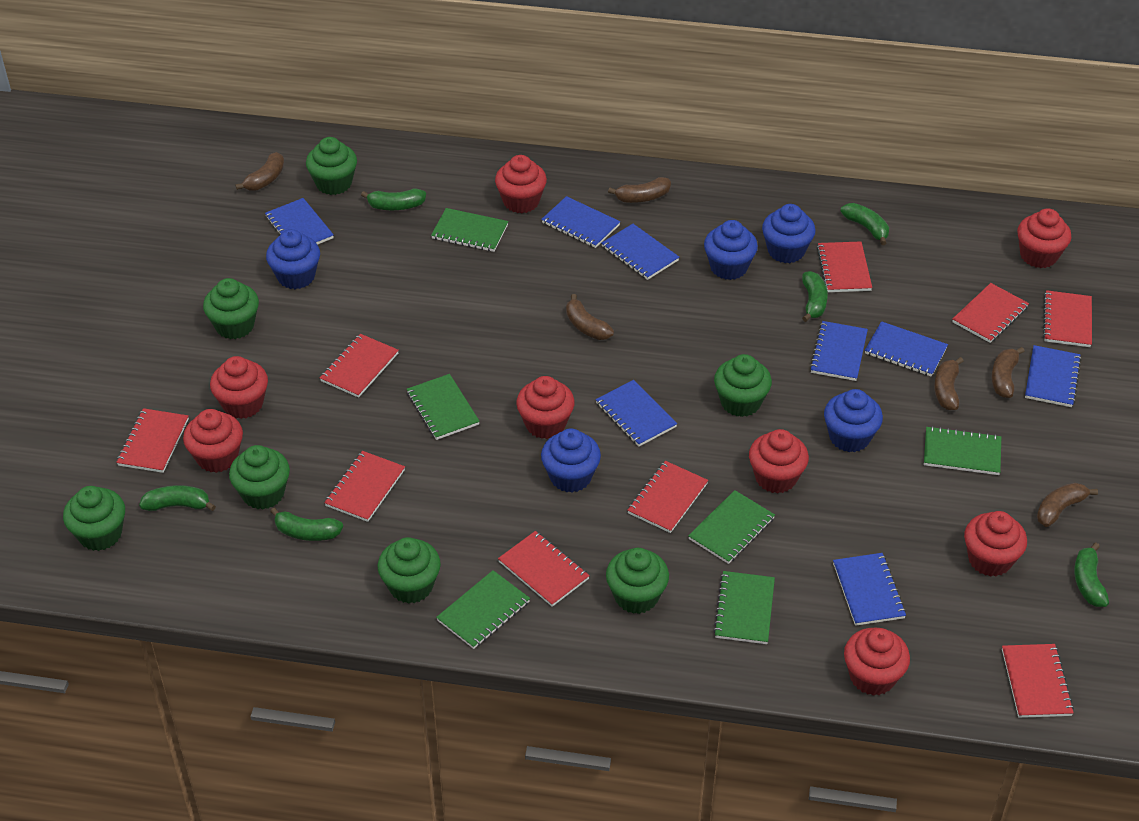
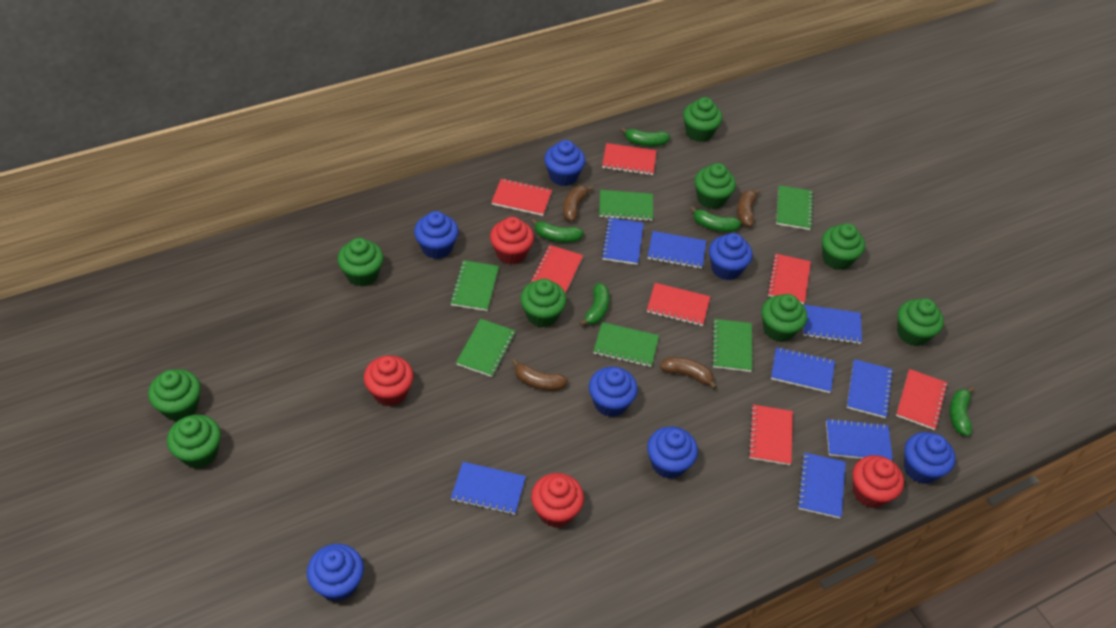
blue cupcake: [266,229,320,289] [541,428,601,492] [704,220,758,280] [762,204,815,263] [824,389,883,452] = 5 -> [307,544,364,602] [414,211,459,259] [544,140,586,186] [589,367,638,417] [647,426,698,479] [709,233,753,280] [904,432,955,484] = 7
brown banana: [236,152,284,191] [566,294,614,340] [608,177,671,203] [934,357,963,410] [991,347,1025,398] [1037,482,1098,527] = 6 -> [512,359,568,391] [563,185,593,222] [660,357,717,389] [737,189,760,227] = 4
green banana: [139,485,216,511] [270,508,343,541] [361,189,426,210] [802,271,828,322] [840,203,889,245] [1074,542,1109,607] = 6 -> [531,219,584,243] [579,283,610,326] [621,127,670,146] [690,206,742,232] [949,387,974,436] = 5
green cupcake: [63,486,125,551] [203,278,259,339] [229,445,290,509] [306,137,357,195] [377,537,441,604] [606,548,669,614] [714,354,772,417] = 7 -> [148,369,201,421] [167,415,221,468] [338,238,383,286] [520,279,567,327] [683,97,722,142] [694,163,736,209] [762,294,807,342] [822,223,865,270] [897,298,944,346] = 9
red cupcake: [183,409,243,473] [210,356,268,419] [495,155,547,213] [516,376,575,439] [749,429,809,494] [844,628,910,696] [964,511,1027,577] [1017,208,1071,268] = 8 -> [364,355,414,406] [490,217,534,265] [531,473,584,527] [852,455,904,508] = 4
red notebook: [116,408,189,473] [320,334,399,398] [324,451,405,522] [498,531,590,607] [627,461,708,533] [817,241,872,292] [952,283,1029,343] [1002,644,1074,718] [1043,290,1092,347] = 9 -> [491,179,552,216] [530,245,583,294] [602,143,657,175] [647,283,710,326] [748,405,793,465] [767,254,811,304] [896,369,948,430] = 7

